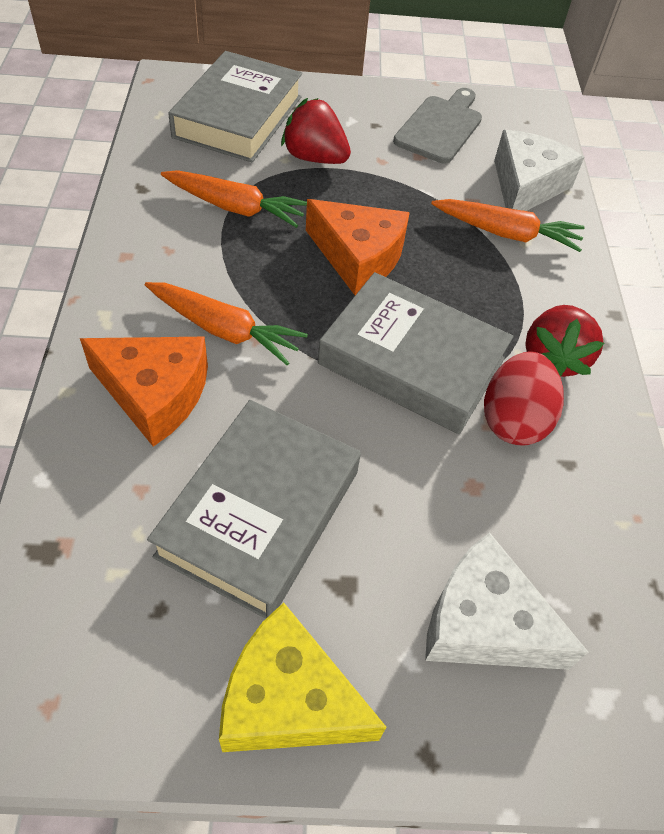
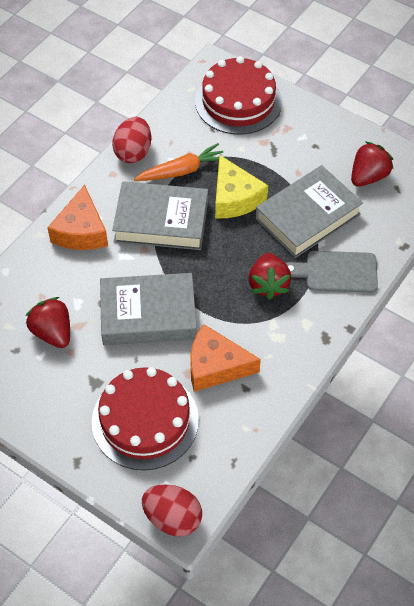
orange carrot: [145,282,308,365] [161,170,307,228] [431,199,585,252] = 3 -> [134,143,228,181] = 1
red cake: none = 0 -> [92,367,199,470] [195,56,282,135] = 2
red egg: [484,351,564,446] = 1 -> [112,117,151,163] [142,484,202,536] = 2
red strawberry: [281,98,351,164] [525,305,604,377] = 2 -> [26,297,70,348] [248,253,291,300] [351,142,394,187] = 3
white cheese: [425,532,588,670] [494,130,584,211] = 2 -> none = 0

